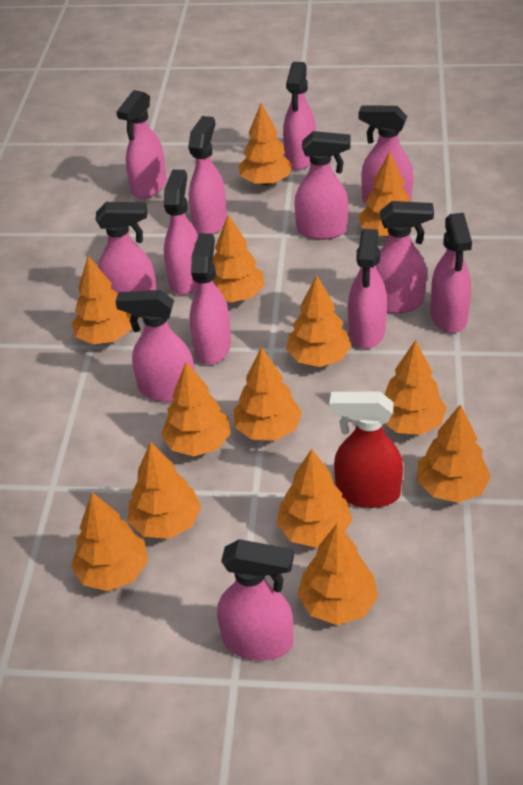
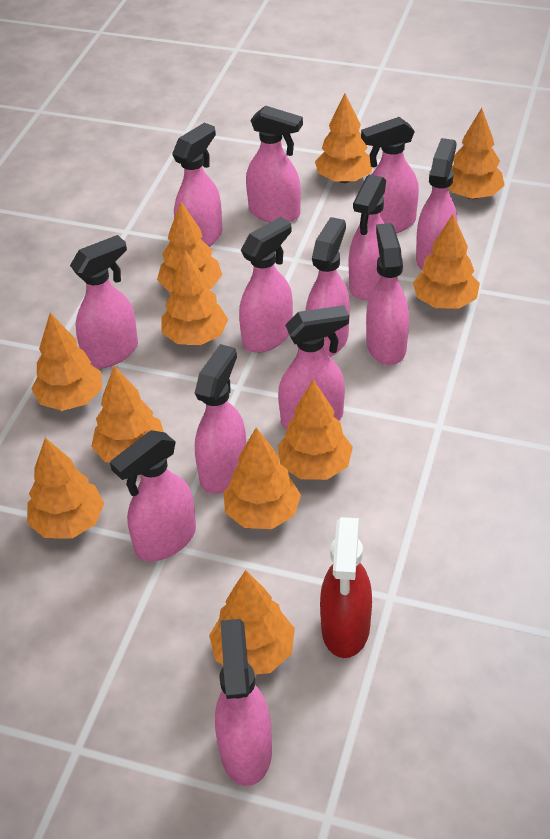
orange tree: [71,492,148,591] [72,256,132,345] [128,442,201,539] [161,362,231,456] [212,215,265,302] [234,347,302,441] [239,103,292,186] [277,449,352,548] [286,275,351,367] [298,524,378,625] [359,151,413,237] [384,340,447,435] [417,404,491,503] = 13 -> [27,438,104,539] [32,313,102,411] [91,366,164,463] [157,202,222,292] [161,250,228,345] [209,570,295,674] [224,428,301,529] [277,379,353,480] [315,94,373,183] [413,214,480,309] [448,108,505,199] = 11

